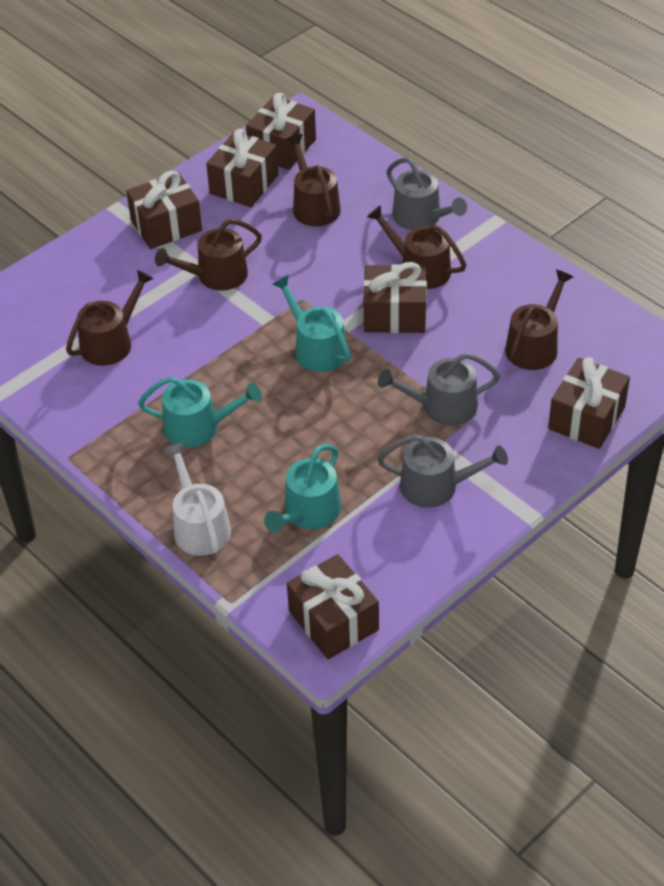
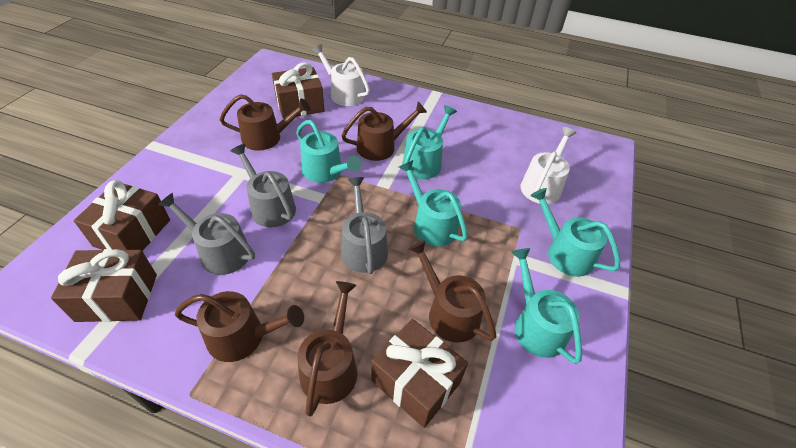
brown gift: [126,171,202,249] [206,129,279,207] [246,93,316,170] [287,554,379,659] [363,262,427,333] [548,357,630,449] = 6 -> [51,249,157,322] [74,180,170,251] [272,62,325,119] [371,319,468,428] = 4
turquoise watering can: [138,377,262,448] [264,444,341,532] [273,275,351,372] = 3 -> [296,120,361,183] [399,160,468,246] [402,105,457,179] [511,248,582,364] [530,188,620,277] = 5
white watering can: [165,442,231,556] = 1 -> [312,44,370,106] [520,127,577,204] = 2

